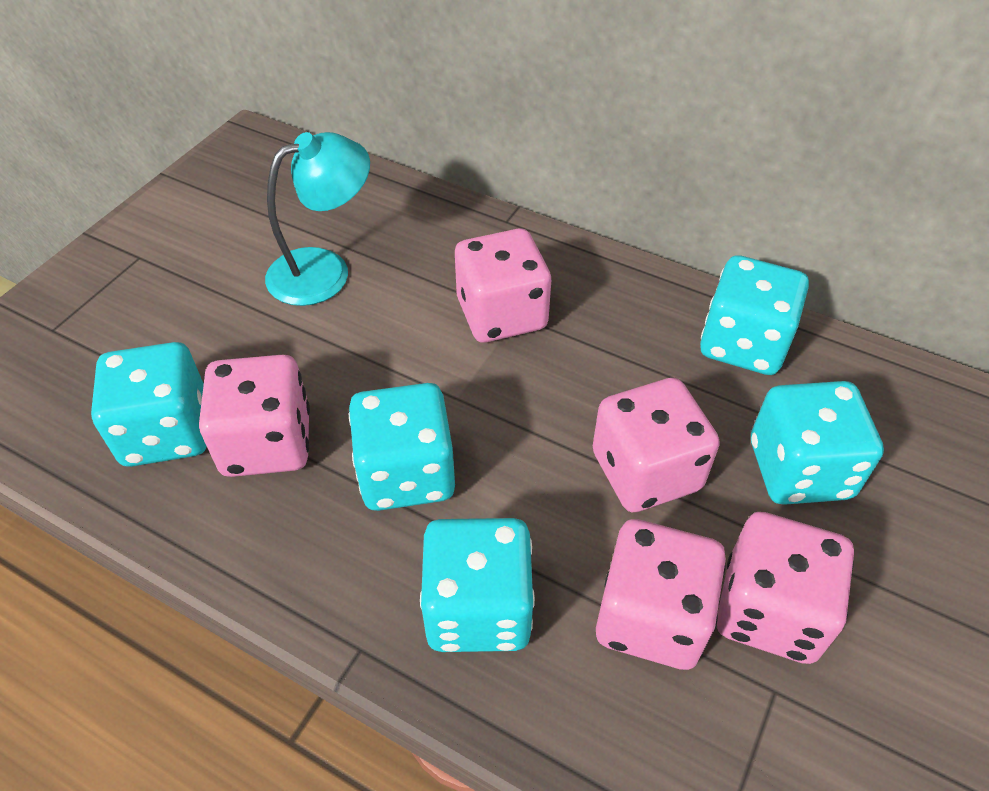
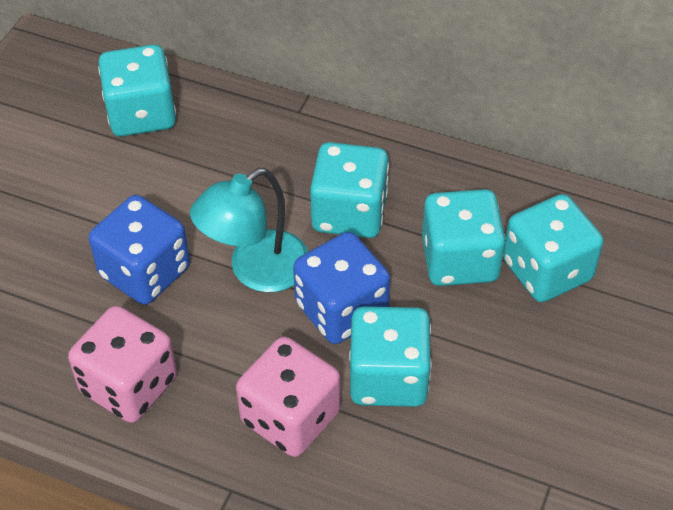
blue dice: none = 0 -> [89,195,190,305] [293,232,390,344] = 2
pink dice: [199,355,310,477] [455,229,551,343] [593,378,720,512] [596,519,726,670] [717,512,854,664] = 5 -> [68,306,177,423] [236,337,341,457] = 2

